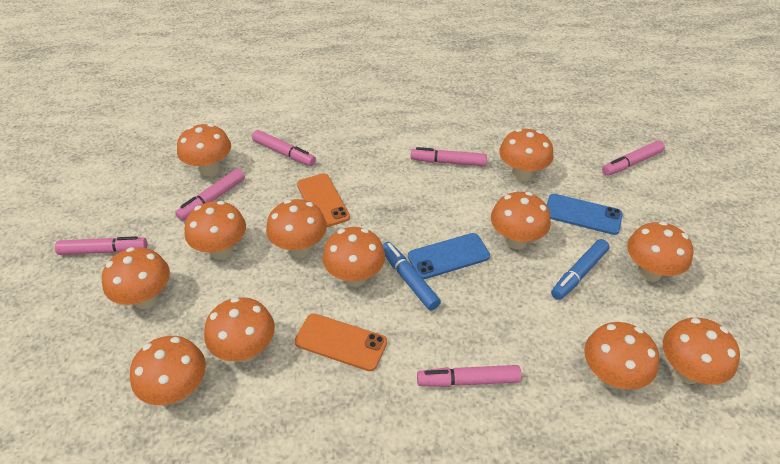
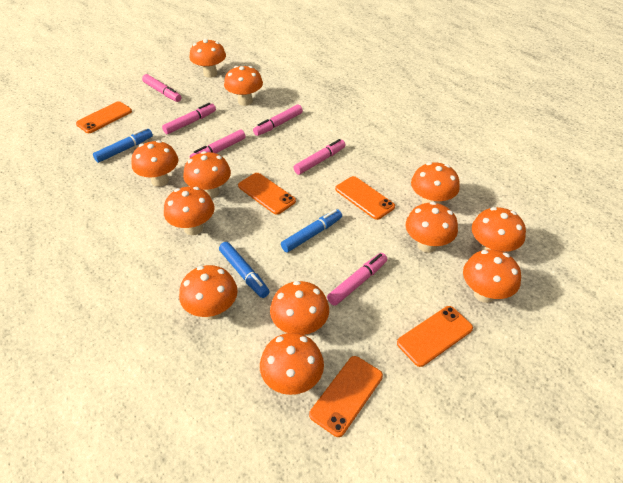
blue marker: [383,242,441,310] [551,239,610,300] = 2 -> [93,128,153,163] [219,242,270,298] [281,209,342,253] = 3
blue phone: [408,233,490,279] [547,194,623,235] = 2 -> none = 0
orange phone: [294,313,387,371] [297,173,350,227] = 2 -> [76,101,132,133] [238,173,296,215] [309,356,383,437] [335,176,395,220] [397,306,473,367] = 5

